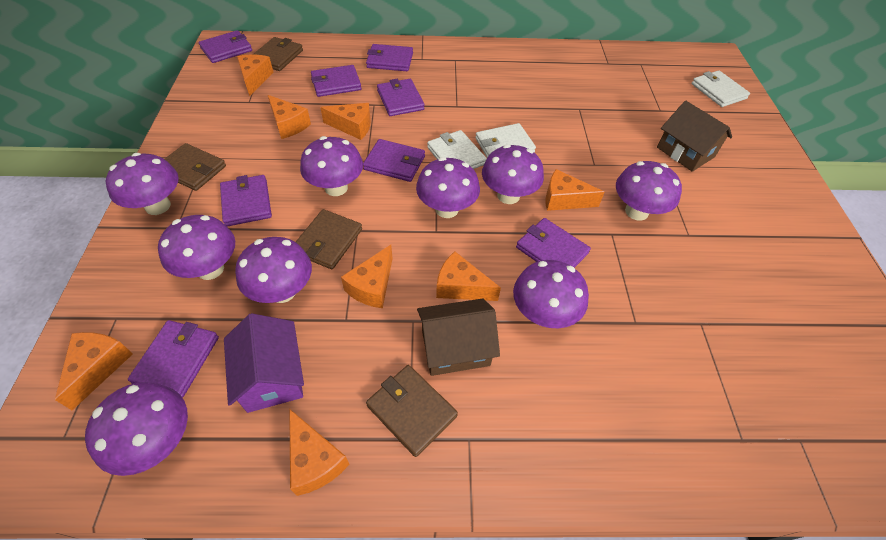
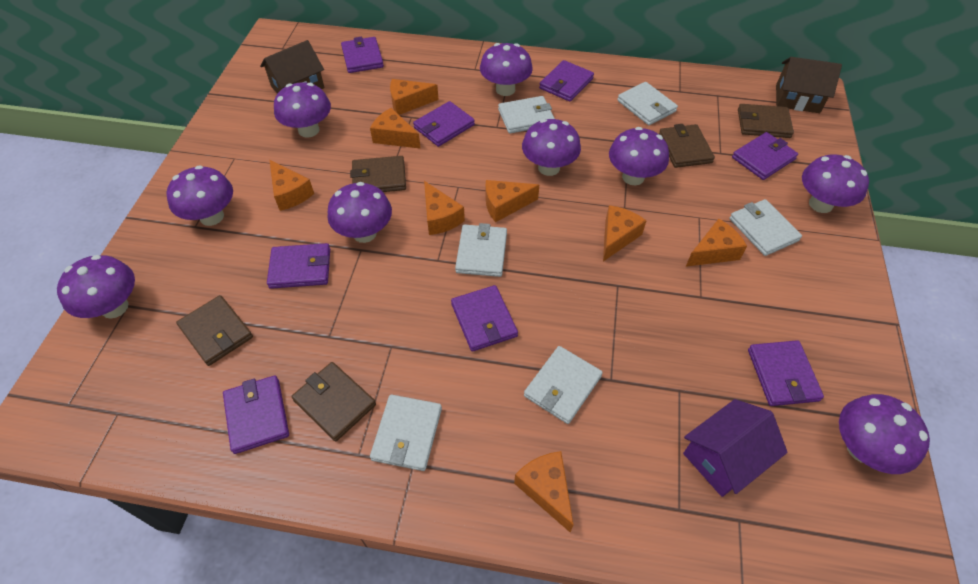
brown wallet: [165,143,226,191] [253,37,303,71] [296,209,362,269] [366,365,458,457] = 4 -> [176,295,253,366] [291,362,376,441] [350,156,406,192] [659,124,715,168] [738,104,794,138] = 5
white wallet: [427,130,487,169] [475,123,536,158] [692,70,750,107] = 3 -> [370,394,442,471] [455,223,507,277] [498,96,555,134] [524,346,603,424] [617,82,678,125] [729,199,802,256] = 6

